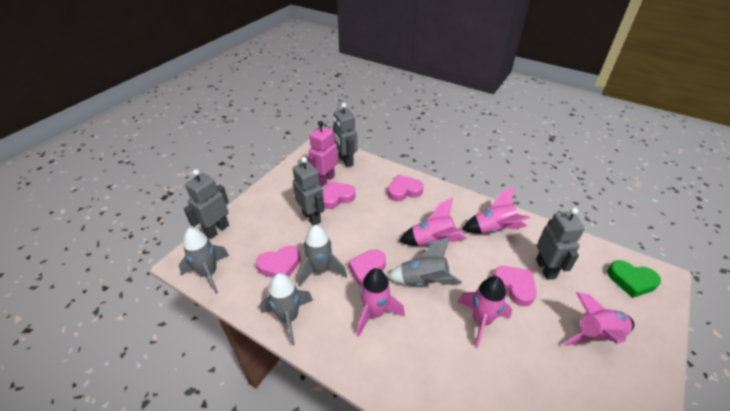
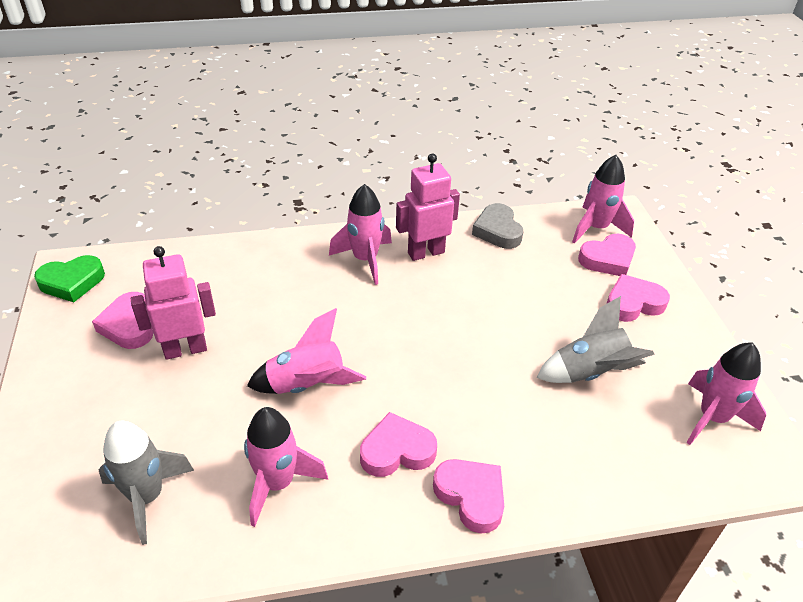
grey heart: none = 0 -> [472,203,524,249] = 1
grey robot: [184,169,229,239] [293,157,324,225] [333,103,357,167] [536,208,585,280] = 4 -> none = 0
grey rocket: [179,228,229,294] [260,273,313,346] [298,225,347,287] [387,237,462,286] = 4 -> [99,421,194,545] [536,296,655,383] = 2
pink robot: [307,121,338,187] = 1 -> [131,246,216,360] [396,154,460,261] = 2

